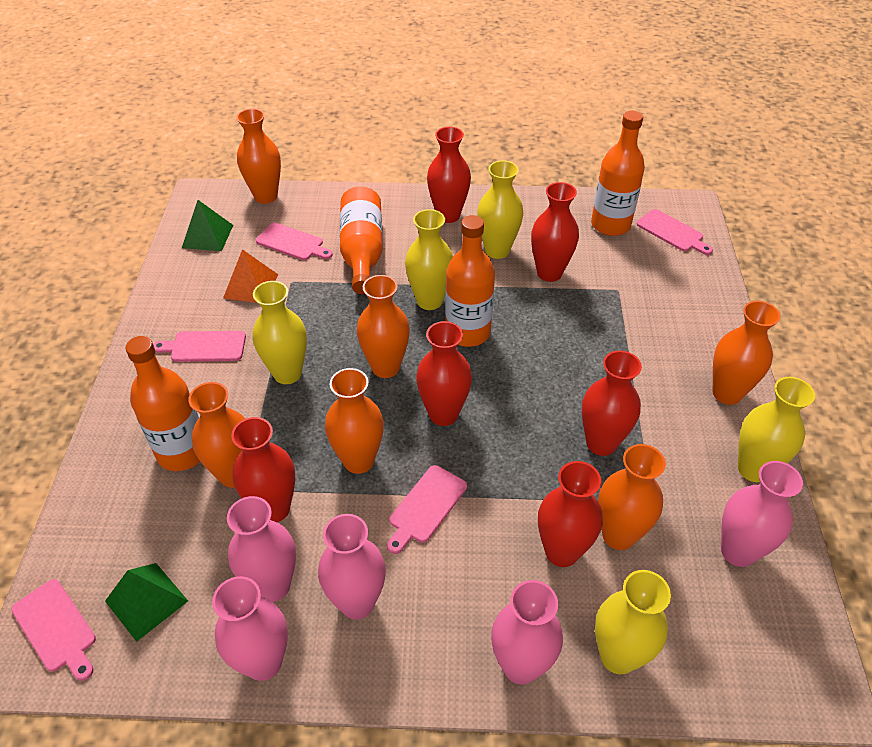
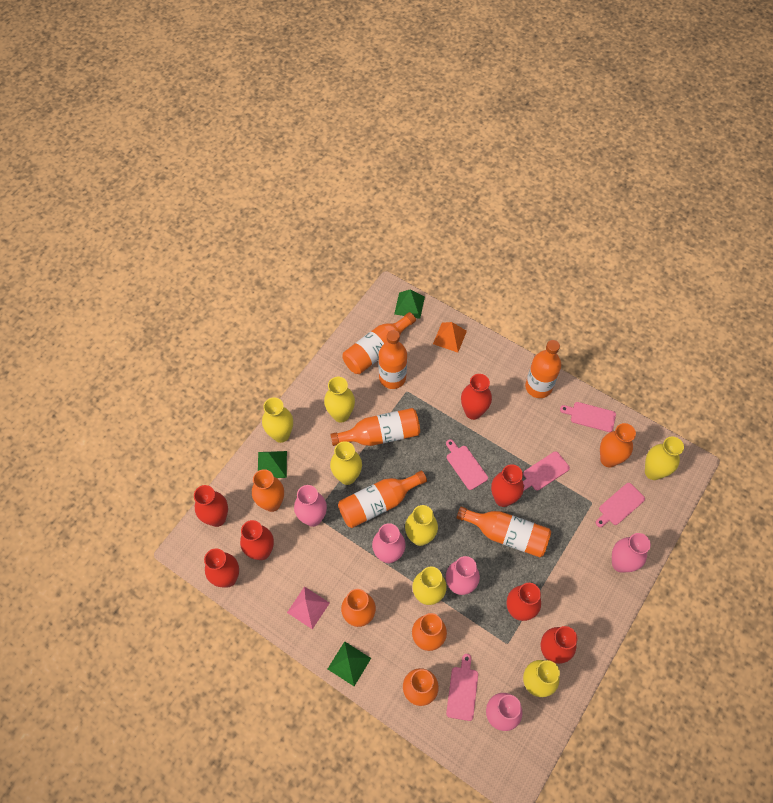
green pyramid: [105,563,188,642] [182,200,233,251] = 2 -> [258,451,287,478] [328,641,371,686] [394,289,425,319] = 3
orange bottle: [125,336,200,471] [340,186,383,294] [445,215,495,347] [591,111,645,236] = 4 -> [330,408,420,446] [338,470,427,528] [342,312,416,374] [378,330,407,389] [456,506,551,557] [525,340,561,398] = 6
orange vase: [188,382,245,488] [236,109,281,204] [325,368,384,474] [356,275,410,378] [598,444,666,550] [713,301,781,405] = 6 -> [252,469,284,512] [341,589,376,627] [403,668,439,706] [412,613,447,651] [600,423,636,467] = 5
pink pyramid: none = 0 -> [287,587,330,629] = 1
red vase: [231,417,296,522] [416,321,472,426] [427,127,471,223] [531,182,579,282] [538,461,602,567] [582,350,642,456] = 6 -> [194,485,228,527] [204,548,239,588] [240,520,274,560] [461,374,492,420] [491,464,524,507] [506,583,541,621] [541,626,577,664] = 7
yellow vase: [253,281,307,384] [405,209,453,310] [477,160,523,259] [595,570,671,675] [738,377,815,482] = 5 -> [262,397,293,443] [324,377,355,423] [330,441,362,485] [405,505,438,546] [412,566,447,605] [523,660,560,697] [645,436,684,480] = 7

